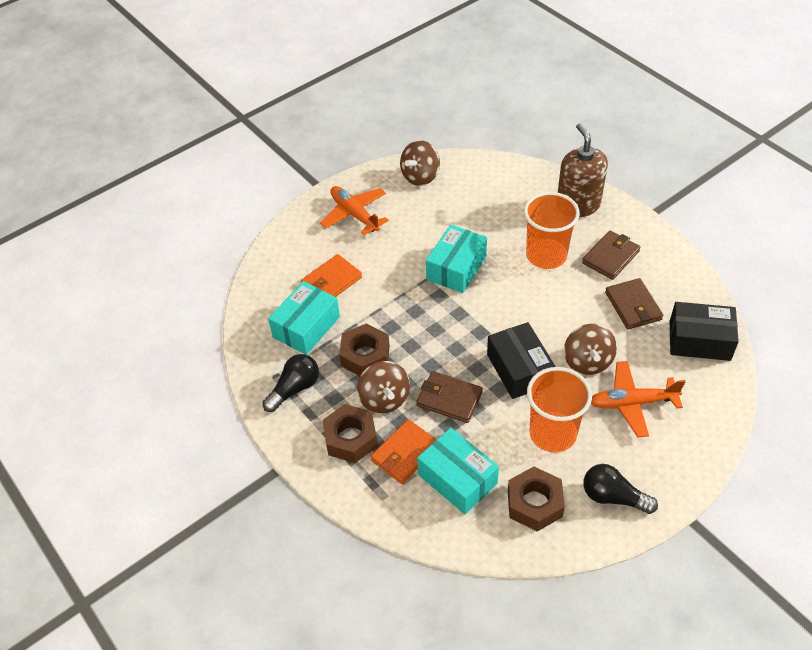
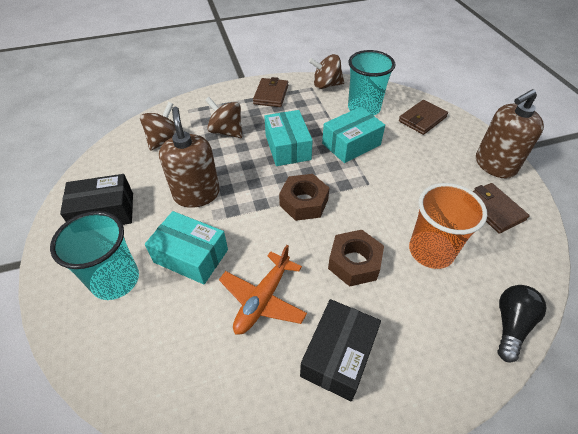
black light bulb: [262,354,319,412] [584,464,658,514] = 2 -> [497,285,547,362] = 1
brown nut: [322,404,378,463] [339,323,390,376] [508,467,565,532] = 3 -> [279,174,329,221] [328,230,384,287] = 2
brown soap dispenser: [558,123,608,217] = 1 -> [159,107,220,208] [476,89,544,179] = 2
orange cup: [524,192,580,269] [527,367,592,453] = 2 -> [409,183,487,269] = 1
orange plane: [320,186,389,235] [591,361,685,438] = 2 -> [219,245,307,335] = 1
orange wallet: [301,254,362,297] [370,419,437,484] = 2 -> none = 0
turquoise cup: none = 0 -> [50,211,139,300] [348,50,395,116] = 2

